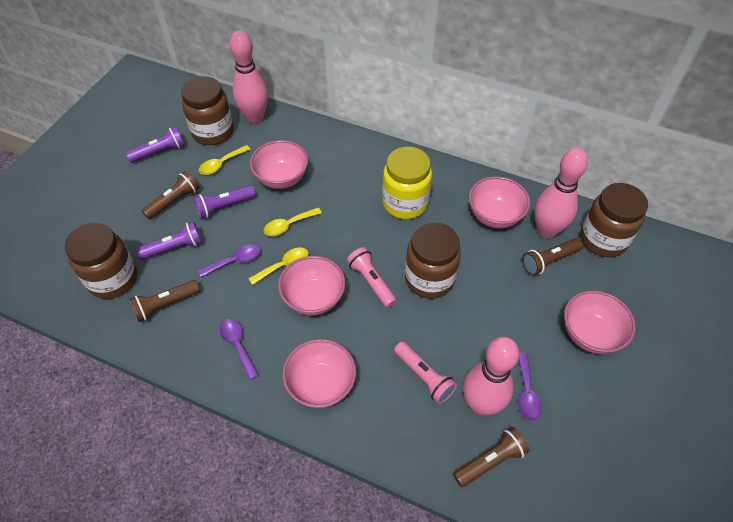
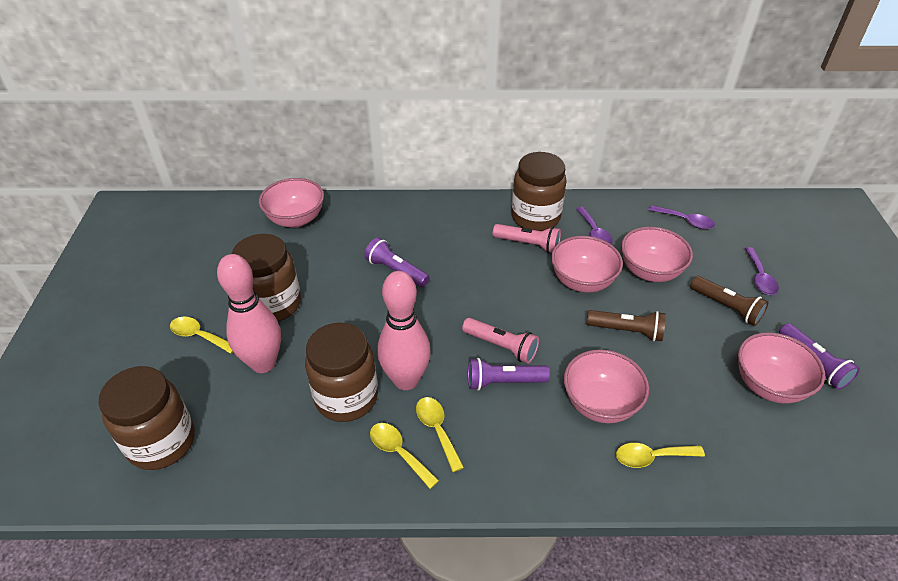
brown flashlight: [129,280,200,322] [141,171,200,219] [453,427,530,487] [522,238,583,276] = 4 -> [587,310,666,341] [690,276,769,326] = 2
pink bowling pin: [230,30,268,123] [463,337,519,416] [535,148,588,239] = 3 -> [217,254,281,373] [377,271,431,390] = 2
yellow jar: [382,146,432,219] = 1 -> none = 0
yellow spoon: [199,145,251,175] [248,248,309,285] [263,208,322,236] = 3 -> [170,317,233,354] [370,423,439,489] [416,397,464,472] [616,443,705,468] = 4

